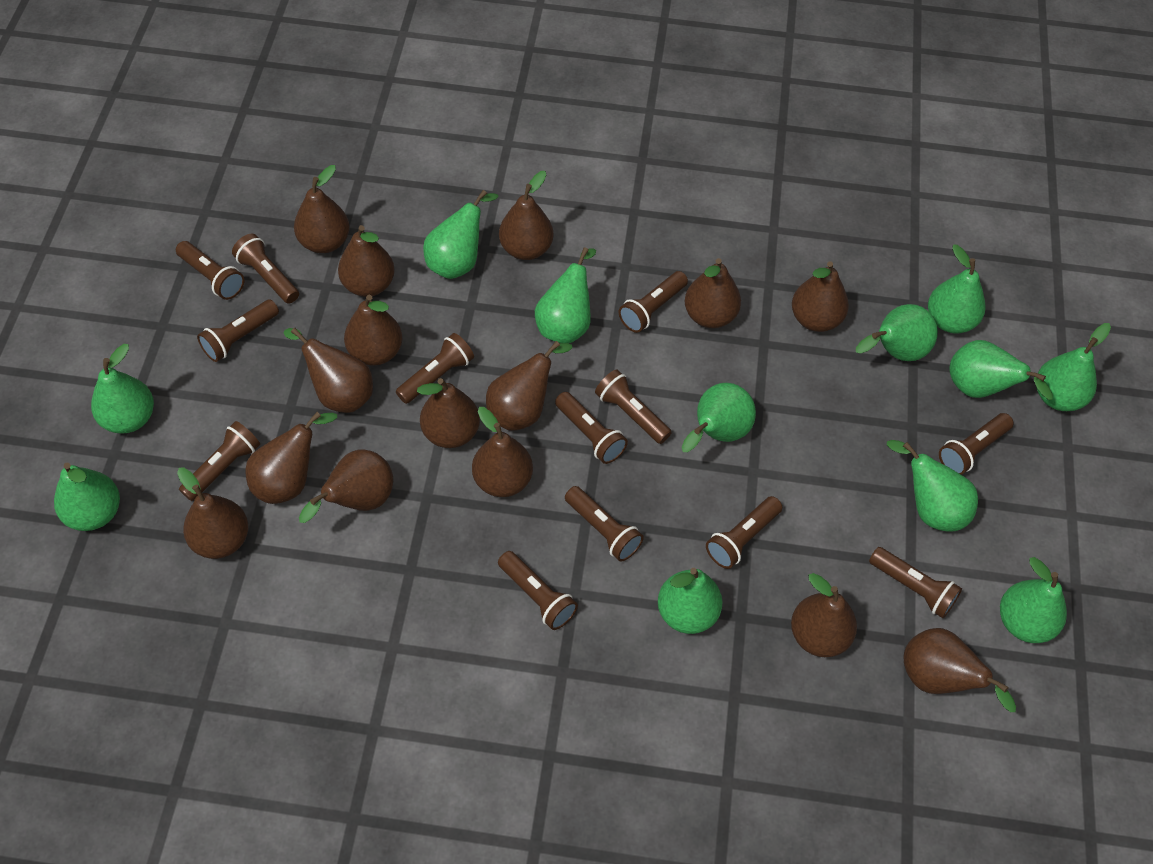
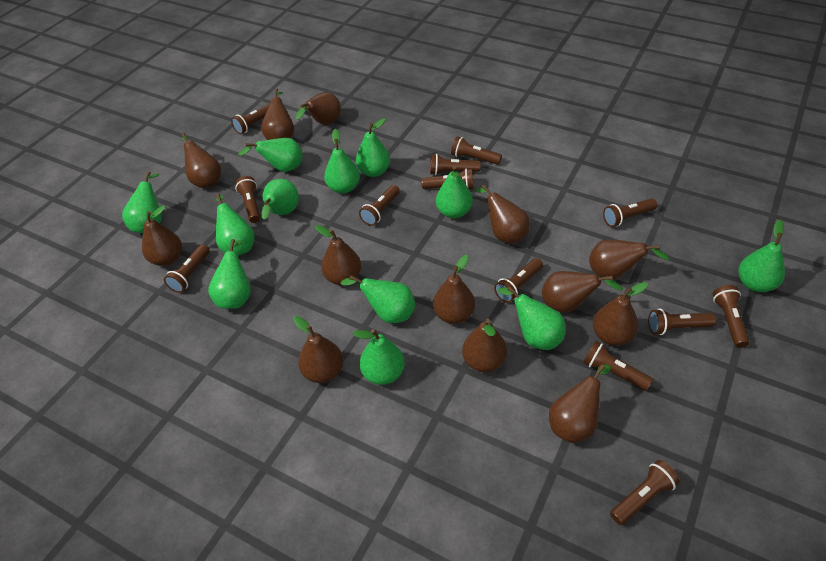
brown pear: [177,468,248,559] [245,412,337,504] [284,328,373,413] [294,165,350,253] [299,449,393,523] [338,225,395,297] [344,295,402,366] [417,378,480,448] [472,407,533,497] [486,341,573,431] [499,171,553,260] [684,258,741,328] [791,573,857,657] [792,261,849,332] [904,628,1016,712] = 15 -> [142,206,182,266] [181,133,221,188] [261,88,294,140] [293,316,343,383] [295,92,341,125] [315,225,361,285] [433,255,475,324] [462,318,507,372] [475,185,530,244] [542,271,623,313] [549,364,611,443] [589,239,669,279] [593,282,648,346] = 13

